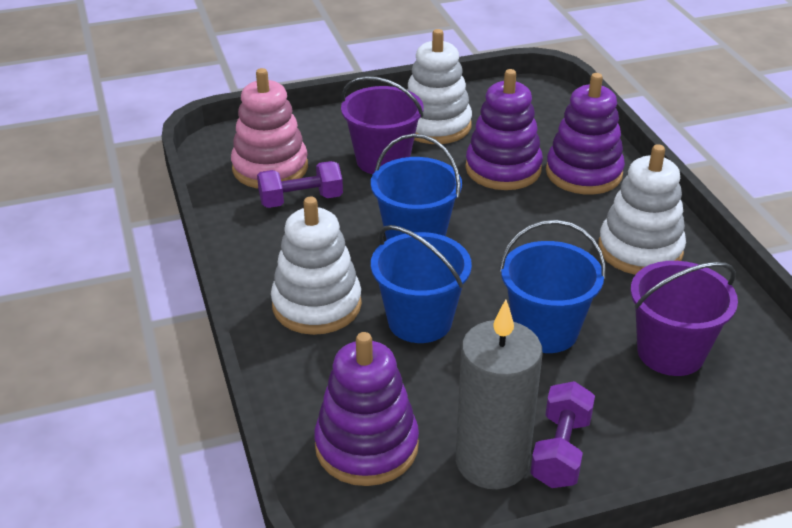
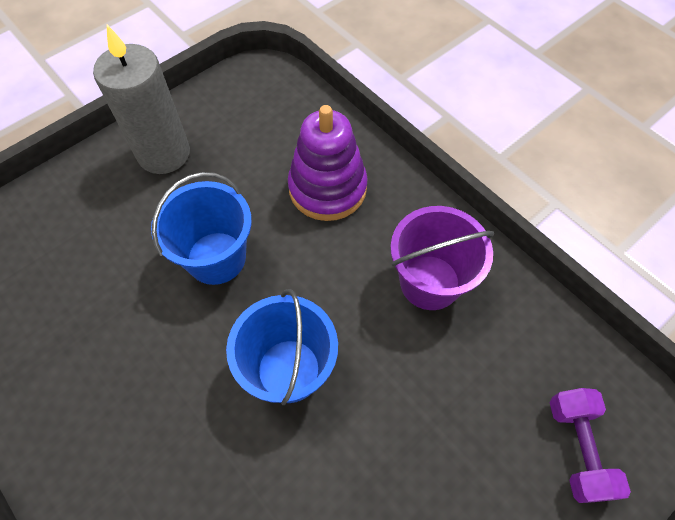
blue bucket: [371,134,462,240] [371,225,472,343] [499,220,606,353] = 3 -> [151,172,252,285] [226,289,338,405] = 2
pink stacking toy: [231,68,308,188] = 1 -> none = 0
purple bucket: [341,76,424,174] [631,261,738,376] = 2 -> [390,206,494,310] = 1
purple dumbbell: [257,161,343,208] [530,381,595,488] = 2 -> [549,388,631,503] = 1
purple stacking toy: [314,332,419,486] [465,69,543,190] [546,73,625,194] = 3 -> [288,105,367,221] = 1
white stacking toy: [271,197,362,335] [407,29,472,144] [598,144,686,275] = 3 -> none = 0

